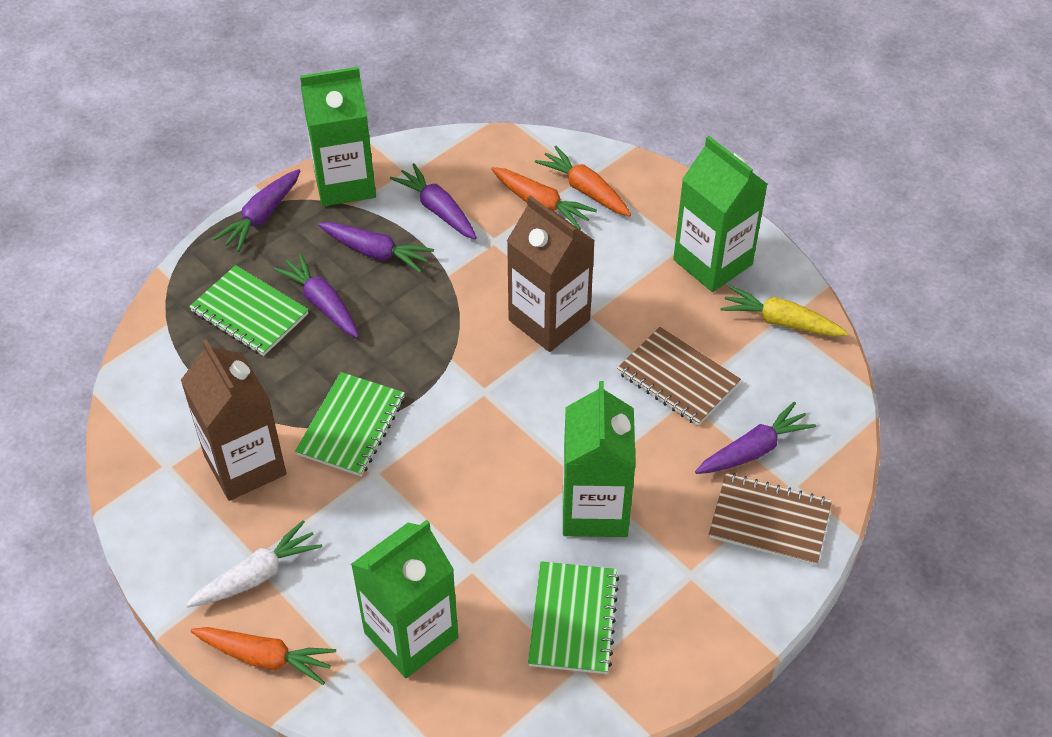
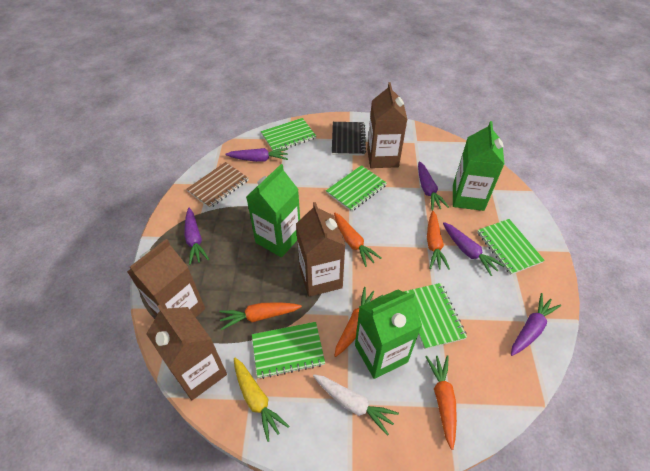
black notebook: none = 0 -> [332,122,366,156] = 1
brown carton: [181,339,286,501] [507,195,595,352] = 2 -> [127,239,205,317] [146,305,227,400] [296,202,345,297] [367,82,408,168] = 4
brown notebook: [617,327,741,426] [709,473,832,566] = 2 -> [187,162,248,208] = 1
green carton: [300,67,376,207] [351,520,458,678] [563,381,636,537] [673,136,768,292] = 4 -> [246,164,300,257] [355,290,422,379] [453,121,504,211] = 3
green notebook: [189,265,309,356] [295,372,405,476] [528,561,619,674] = 3 -> [252,322,325,379] [261,118,316,151] [326,165,387,212] [404,283,467,349] [477,219,545,275] = 5
orange carrot: [191,627,336,685] [491,167,597,230] [535,146,631,217] = 3 -> [219,302,302,330] [334,213,382,267] [334,287,383,357] [425,355,457,450] [427,211,450,270] = 5

